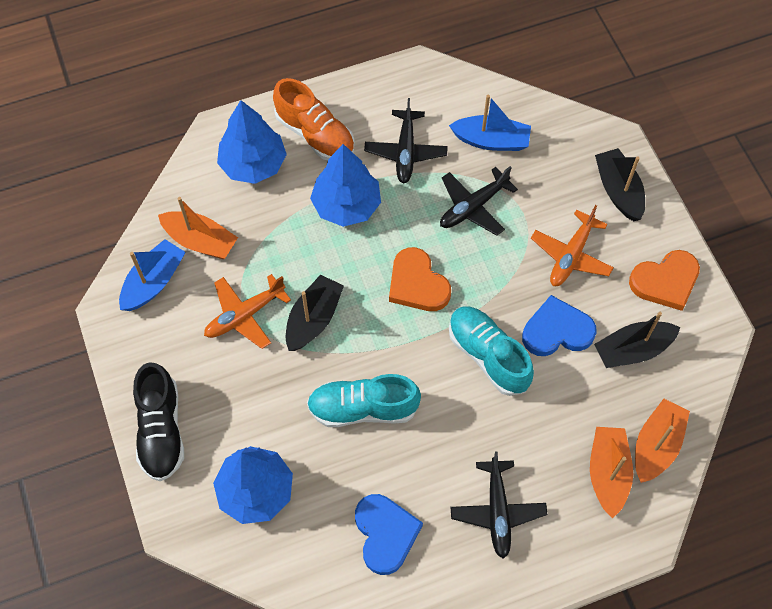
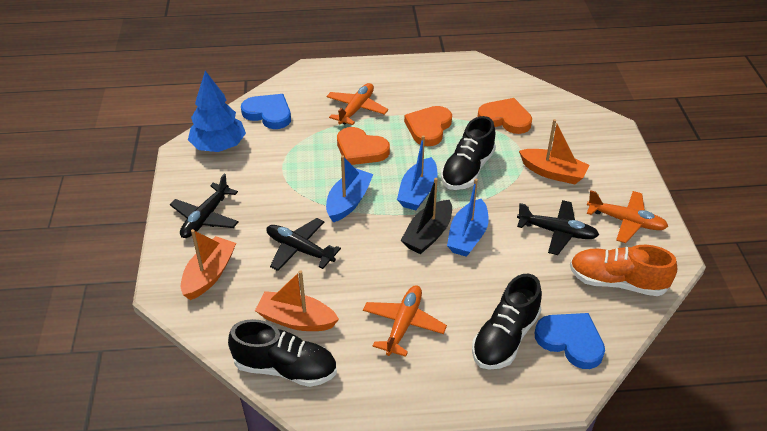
black boat: [286,274,344,351] [594,312,681,368] [595,148,645,221] = 3 -> [401,178,452,254] = 1
black shoe: [133,362,184,481] = 1 -> [228,319,337,387] [441,116,496,190] [472,274,542,370] = 3
blue boat: [119,239,186,311] [449,95,531,151] = 2 -> [326,155,374,222] [397,135,438,210] [447,179,489,257] = 3
blue tree: [213,446,293,524] [217,100,287,184] [310,144,381,227] = 3 -> [188,71,246,152] = 1
orange heart: [389,247,451,311] [629,250,700,311] = 2 -> [337,127,390,165] [404,106,452,146] [478,98,532,134] = 3
orange plane: [204,274,291,349] [531,205,614,286] = 2 -> [326,83,388,125] [363,285,447,357] [587,190,668,243] = 3
turquoise shoe: [307,374,421,427] [449,306,534,396] = 2 -> none = 0

